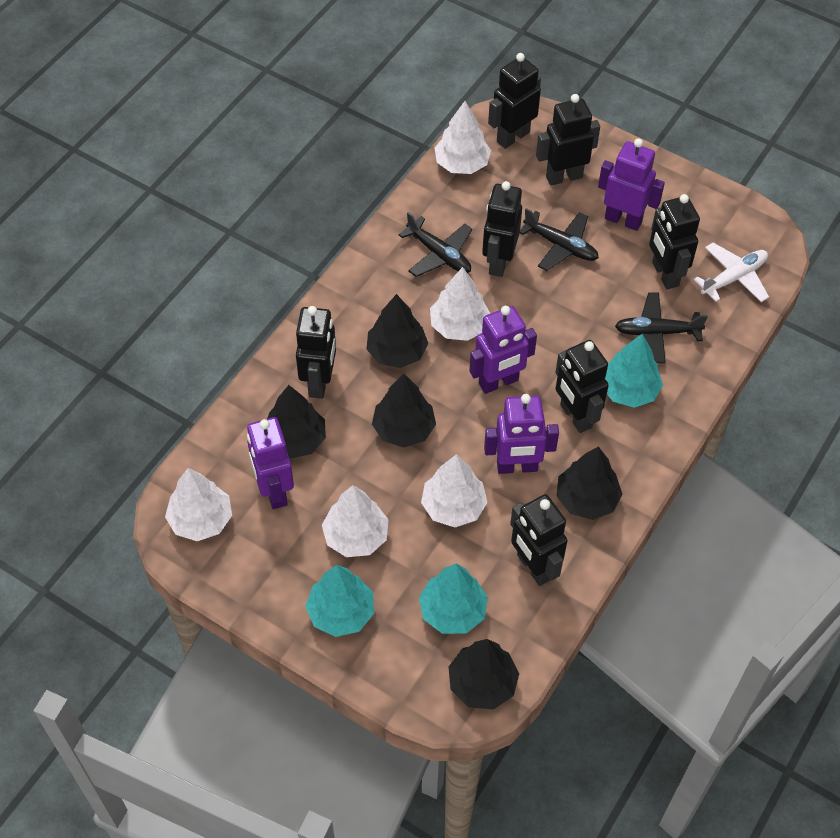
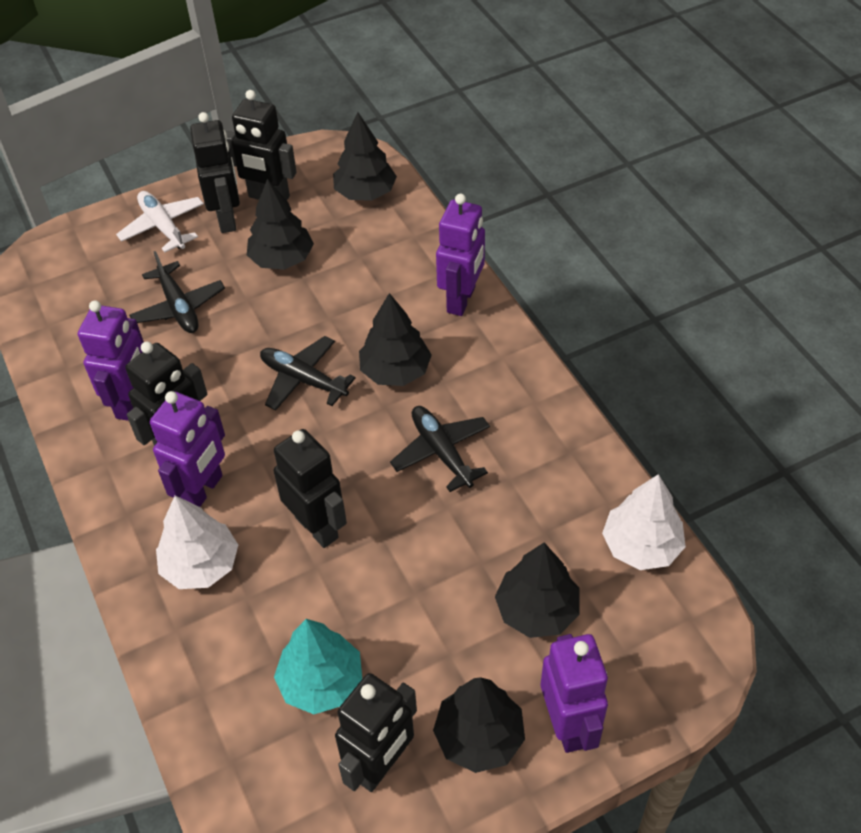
black robot: [296,306,336,399] [482,181,522,277] [488,53,541,149] [510,494,568,586] [536,94,600,186] [555,340,609,433] [649,194,700,289] = 7 -> [125,342,208,446] [190,112,240,233] [226,90,297,200] [274,429,347,548] [335,673,417,792] = 5
turquoise tree: [305,565,374,637] [419,563,488,634] [605,334,663,408] = 3 -> [274,619,362,714] = 1
white tree: [165,468,232,541] [322,485,389,557] [421,454,488,527] [430,267,491,341] [434,101,491,174] = 5 -> [156,495,238,589] [602,474,686,570] = 2

